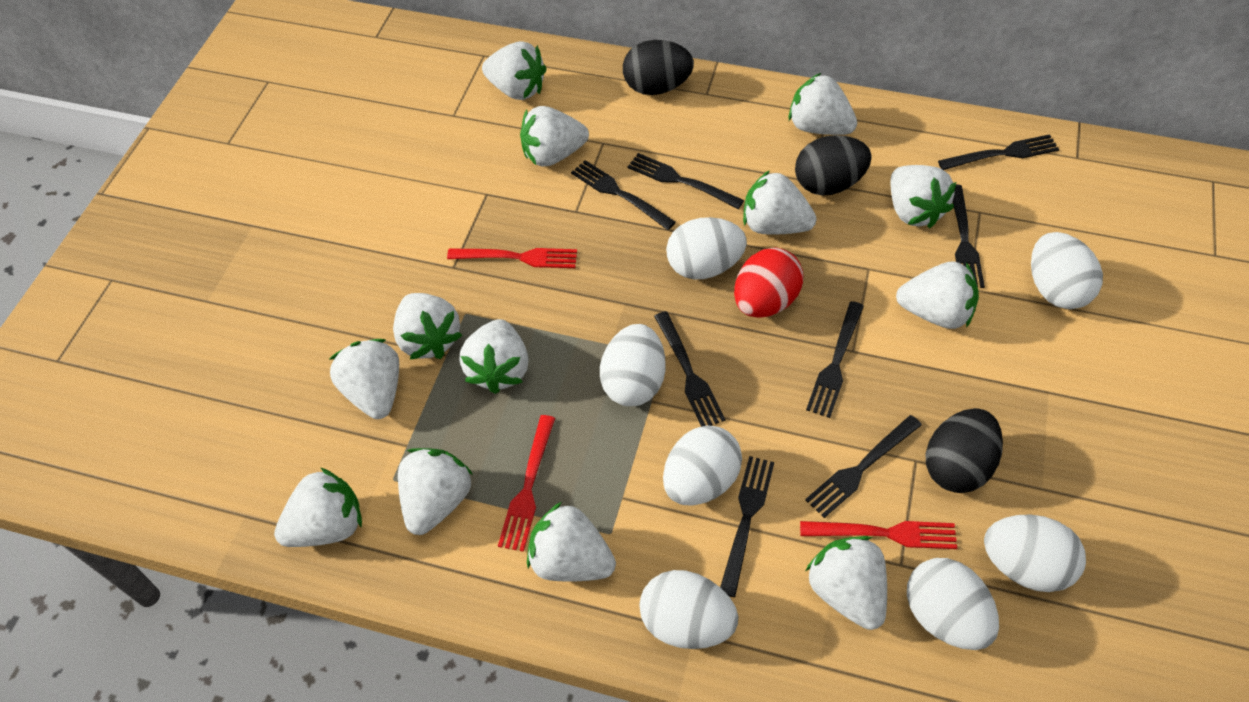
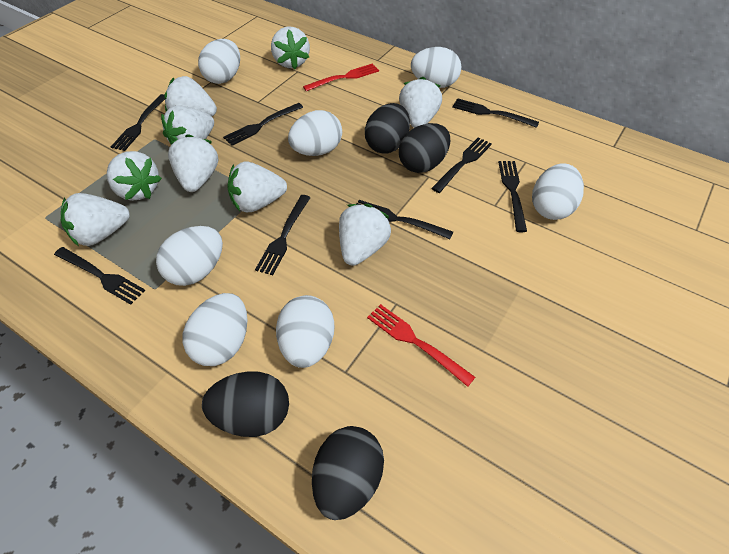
black egg: [623,40,694,95] [795,135,872,196] [926,408,1003,493] = 3 -> [202,371,289,437] [312,426,384,520] [365,103,410,154] [399,123,450,173] = 4
red egg: [734,248,804,318] = 1 -> none = 0
red fork: [447,248,577,268] [498,415,555,552] [800,521,957,549] = 3 -> [303,63,379,91] [367,304,476,387] = 2
white strawberry: [274,467,362,547] [329,339,399,419] [393,293,462,360] [398,448,473,535] [459,319,529,394] [482,41,547,100] [520,106,589,166] [527,502,616,582] [743,170,817,235] [788,73,857,135] [806,536,887,630] [890,165,956,228] [896,261,979,329] = 13 -> [61,193,130,246] [107,151,162,201] [161,105,214,145] [164,76,217,116] [168,134,218,192] [227,162,287,212] [271,27,310,69] [339,204,391,266] [399,77,442,128] = 9

